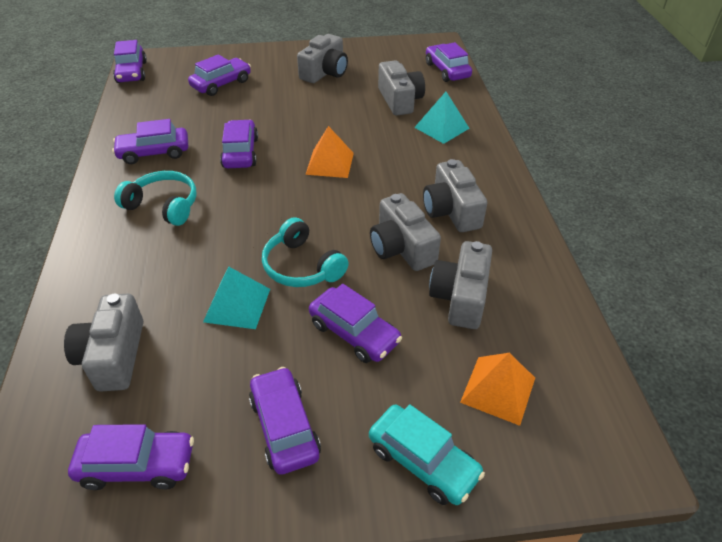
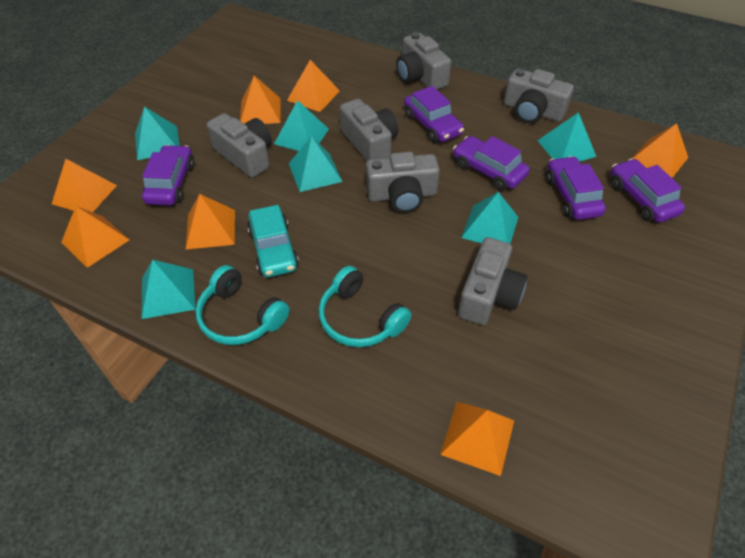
orange pyramid: [306,126,354,178] [460,353,535,426] = 2 -> [52,159,117,212] [61,206,129,268] [186,194,235,249] [240,76,281,124] [287,60,340,112] [440,402,514,476] [631,123,688,178] = 7
purple car: [68,424,194,490] [112,119,188,164] [113,40,147,83] [188,54,251,96] [220,120,258,168] [249,367,321,475] [309,284,402,363] [426,42,472,82] = 8 -> [142,145,195,206] [404,86,464,143] [453,136,530,191] [546,156,606,220] [611,159,685,222] = 5
turquoise pyramid: [203,267,270,329] [414,92,470,144] = 2 -> [135,107,180,160] [142,260,195,319] [274,100,329,151] [289,136,342,192] [461,192,518,244] [537,112,596,162] = 6

